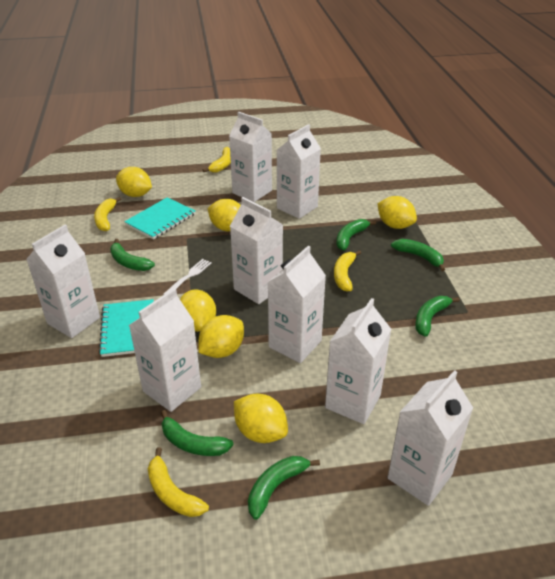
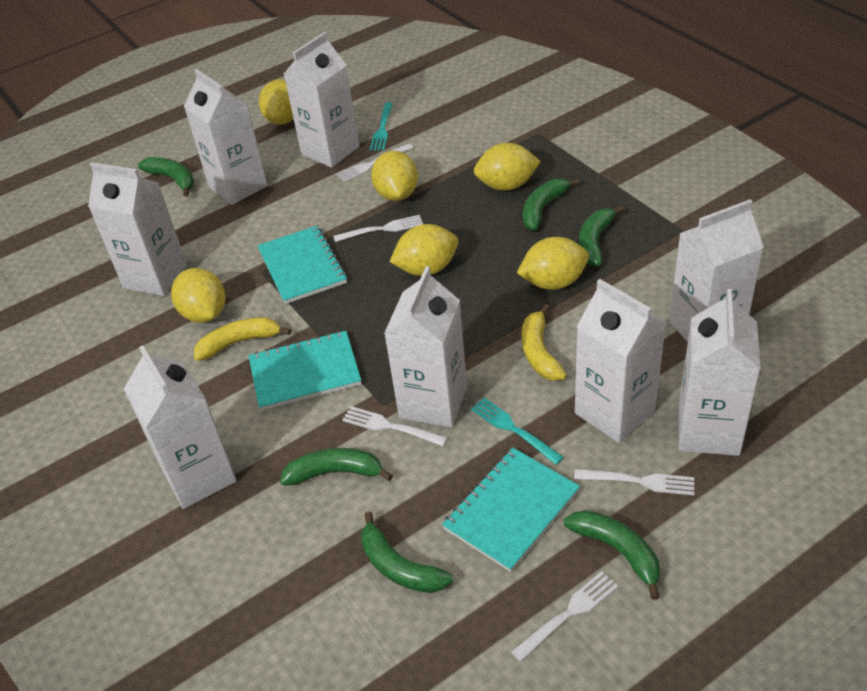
turquoise fork: none = 0 -> [370,102,393,150] [471,398,564,465] = 2
turquoise notebook: [99,299,154,357] [124,197,195,240] = 2 -> [249,331,361,411] [257,226,347,304] [442,448,580,572] = 3
white fork: [163,259,212,295] = 1 -> [333,215,423,242] [336,144,413,182] [342,406,448,446] [511,571,618,662] [574,469,694,496] = 5
yellow banana: [94,197,121,231] [148,447,209,517] [203,147,231,173] [334,250,361,291] = 4 -> [194,317,291,361] [522,304,567,381] = 2

